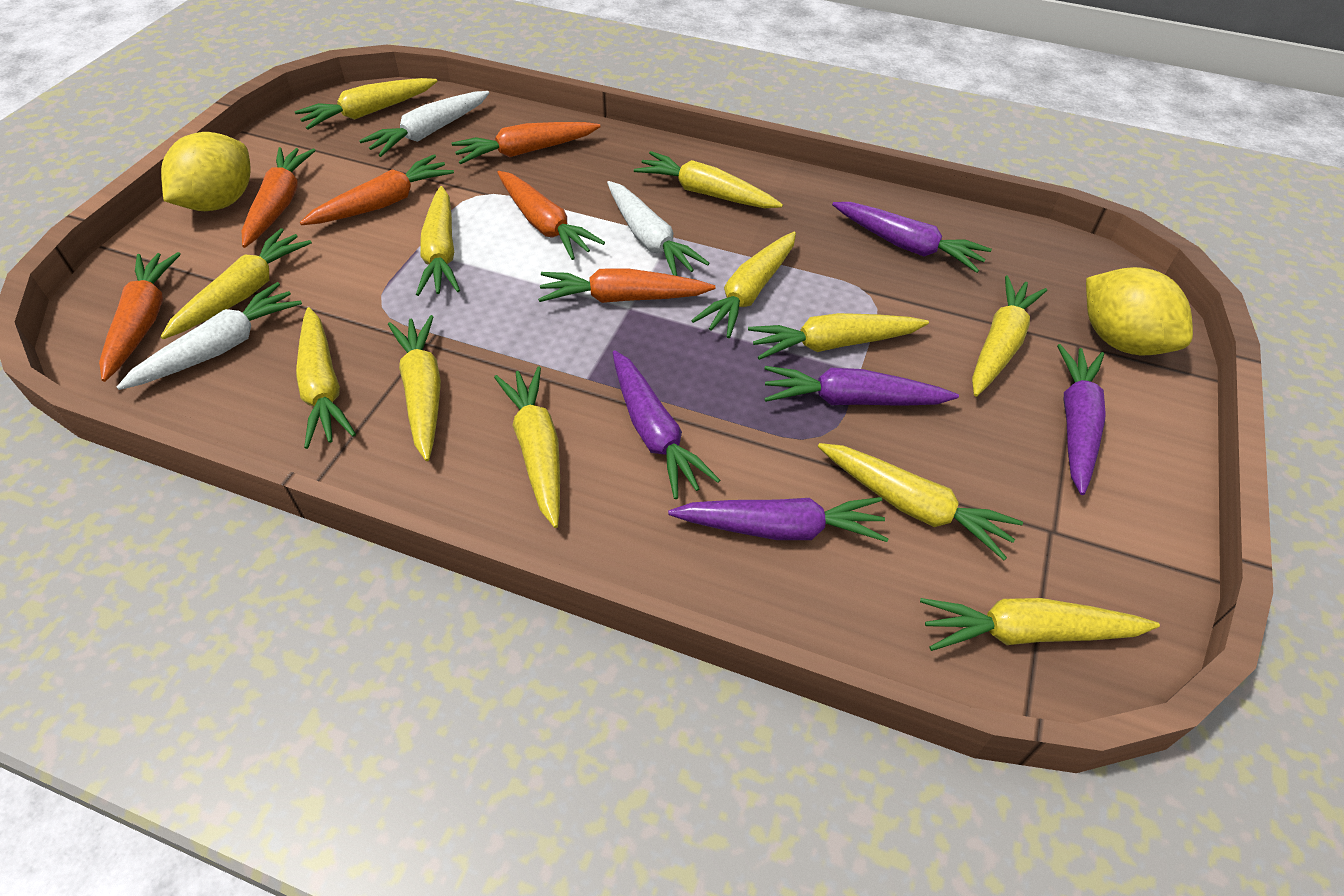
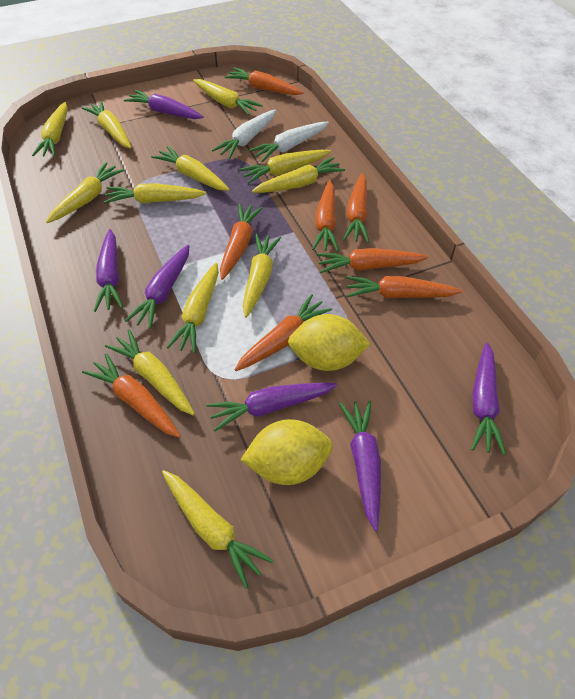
orange carrot: [99,252,181,382] [242,147,316,248] [300,154,454,225] [451,122,601,164] [497,171,605,260] [538,268,715,303] = 6 -> [82,353,181,438] [220,204,263,280] [225,67,304,95] [235,294,332,371] [312,180,339,252] [317,248,428,273] [343,173,369,243] [346,276,462,299] = 8
purple carrot: [613,350,720,499] [668,497,889,542] [764,366,959,406] [832,202,992,273] [1057,344,1106,495] = 5 -> [94,229,123,312] [124,90,204,119] [125,245,190,329] [206,383,337,431] [339,400,381,531] [471,342,506,455] = 6
white carrot: [117,282,302,390] [359,91,489,157] [607,181,710,276] = 3 -> [212,109,276,159] [249,122,329,162] = 2

